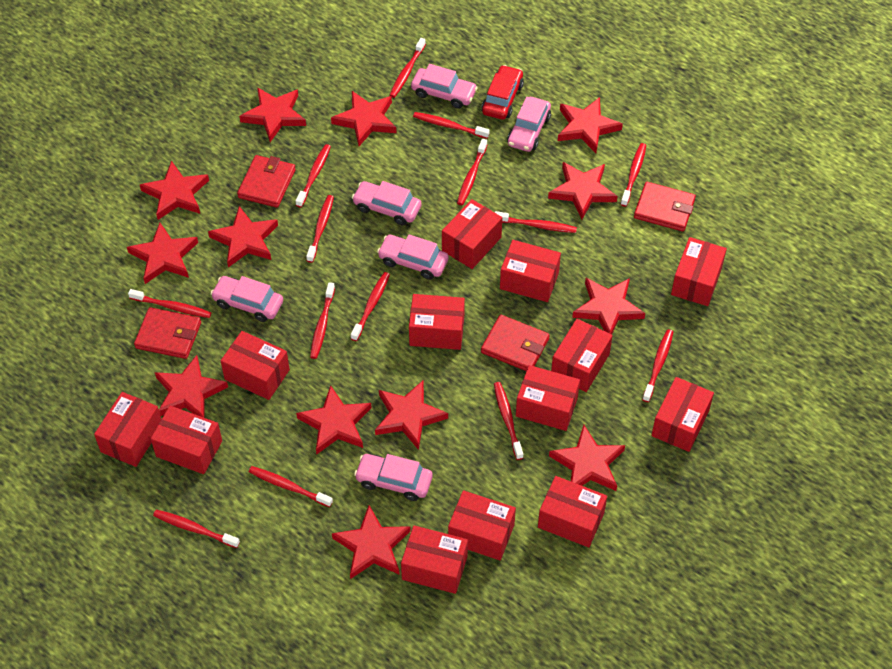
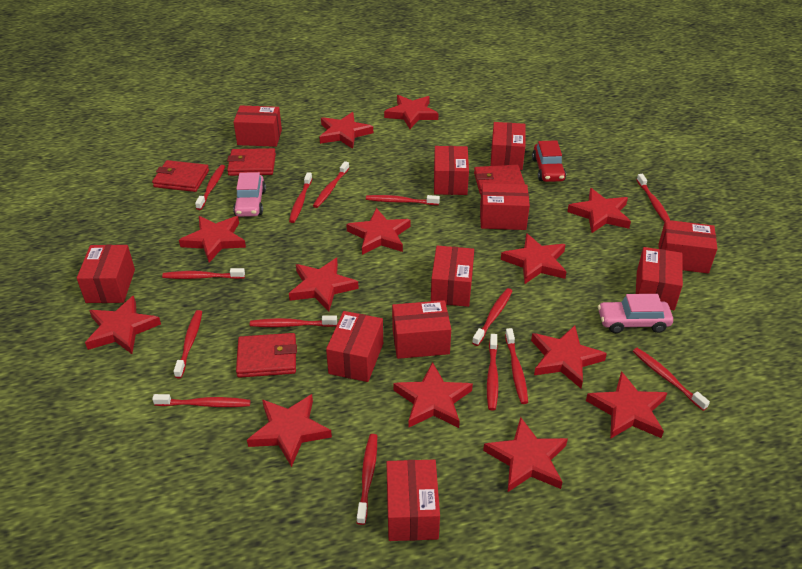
pink car: [211,276,283,322] [352,181,422,225] [354,454,433,501] [377,234,449,280] [411,64,478,109] [507,97,551,152] = 6 -> [233,172,266,217] [598,294,673,333] = 2
red box: [94,392,161,467] [151,406,222,474] [221,331,290,400] [401,525,468,594] [409,294,465,350] [442,199,502,269] [448,490,516,560] [500,240,561,302] [516,365,580,431] [538,476,607,548] [551,319,613,392] [651,377,714,452] [671,237,727,306] = 13 -> [77,245,135,303] [234,105,282,147] [326,311,383,382] [387,459,440,541] [392,300,451,359] [431,246,474,307] [434,146,469,195] [480,183,530,230] [491,122,526,170] [636,247,683,310] [658,220,717,274] = 11

